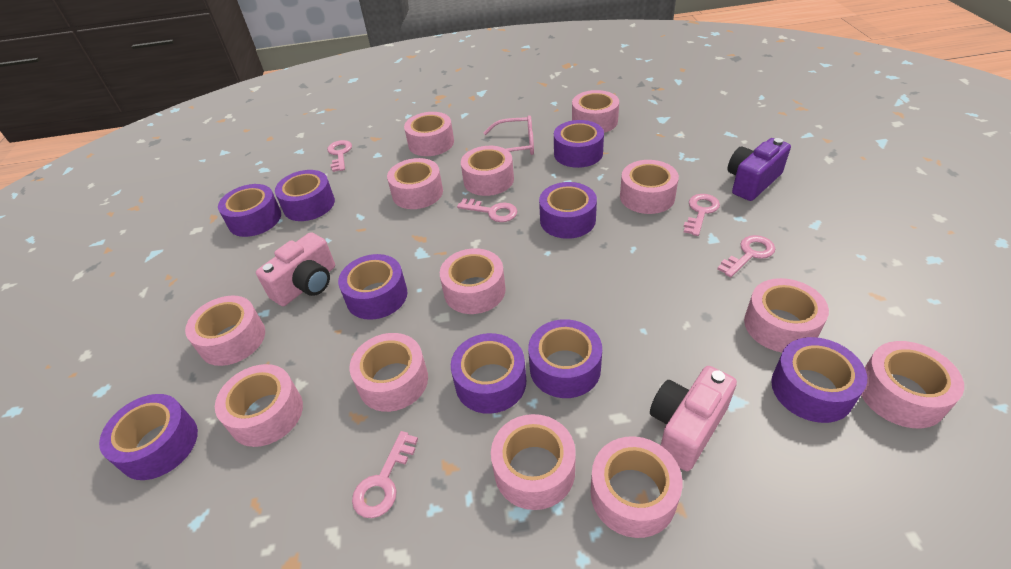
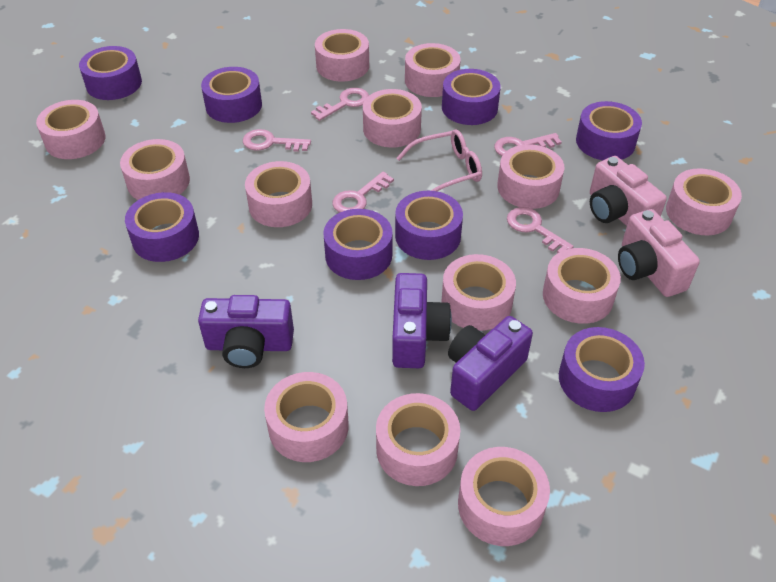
purple camera: [728,138,791,201] = 1 -> [198,295,294,368] [392,273,452,368] [448,316,533,411] = 3
purple tape: [99,394,198,480] [218,184,281,237] [275,170,335,221] [338,254,407,320] [451,333,526,414] [528,319,602,398] [539,182,597,239] [554,120,604,168] [771,337,867,423] = 9 -> [79,46,142,100] [125,192,199,262] [201,67,262,123] [323,209,393,280] [395,191,463,260] [442,69,501,125] [559,327,645,412] [576,101,642,160] = 8

